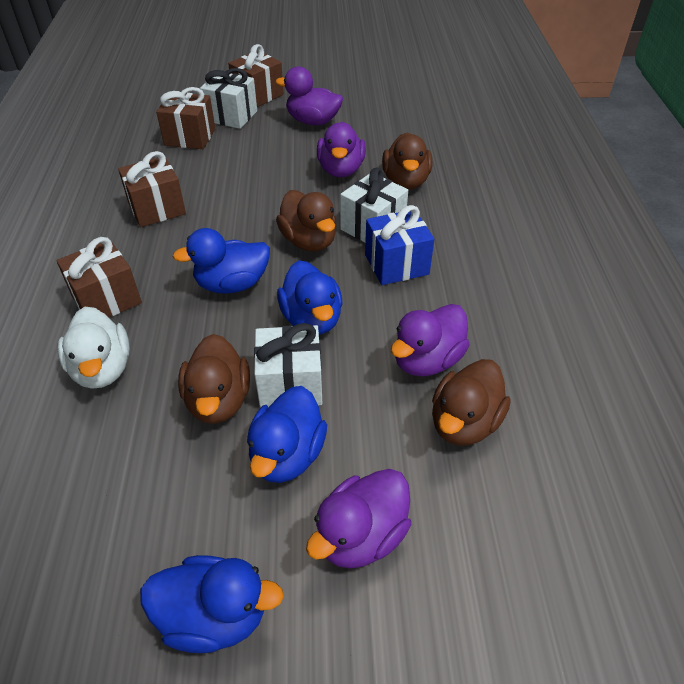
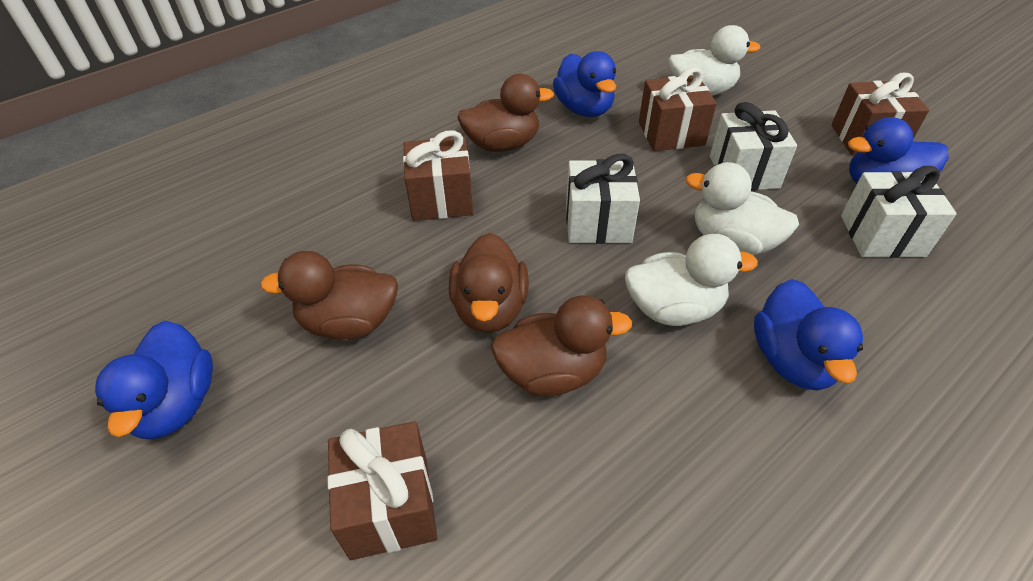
blue gift: [365,205,434,285] = 1 -> none = 0
purple duck: [275,66,343,125] [306,469,411,569] [317,122,366,177] [391,304,469,376] = 4 -> none = 0
white duck: [57,307,130,389] = 1 -> [625,234,758,326] [669,25,760,96] [685,162,799,256] = 3

